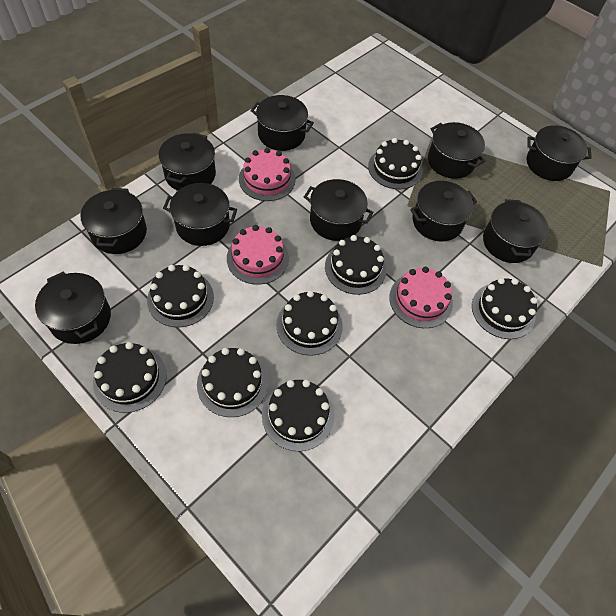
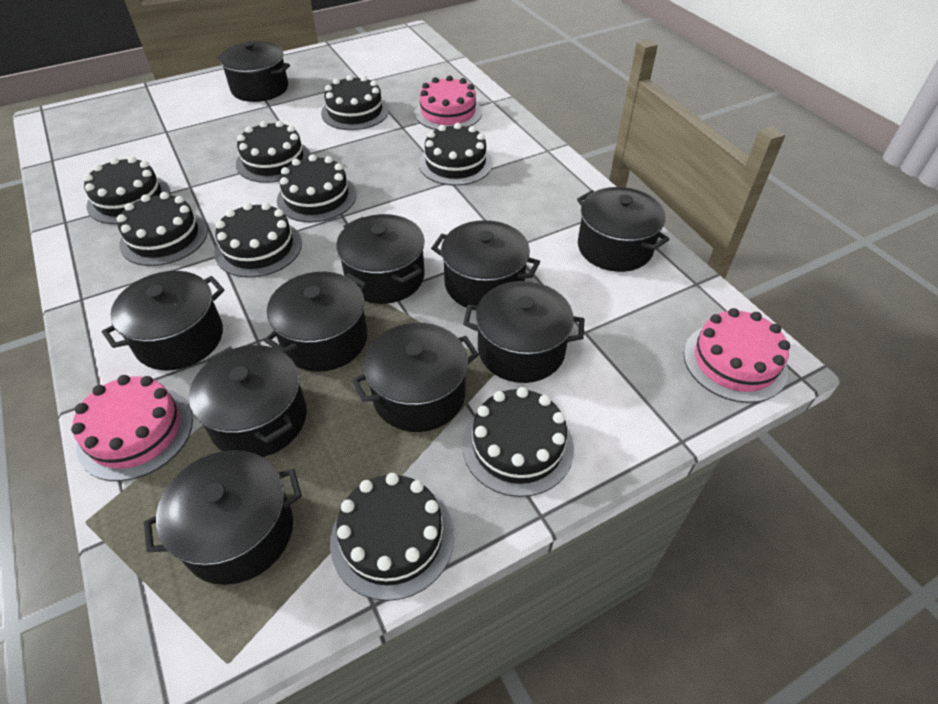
black cake: [93,342,167,413] [147,265,214,327] [197,348,268,417] [262,380,334,451] [276,291,343,356] [325,235,387,295] [368,138,423,189] [472,278,538,339] = 8 -> [84,156,170,224] [117,192,208,266] [214,202,302,278] [236,121,311,183] [277,155,356,222] [321,75,389,130] [330,473,454,601] [419,123,493,186] [462,387,574,497] = 9

